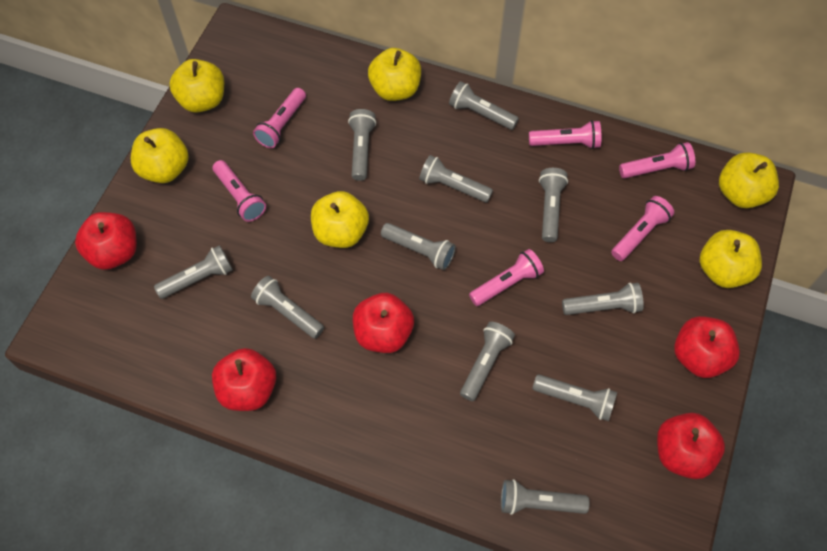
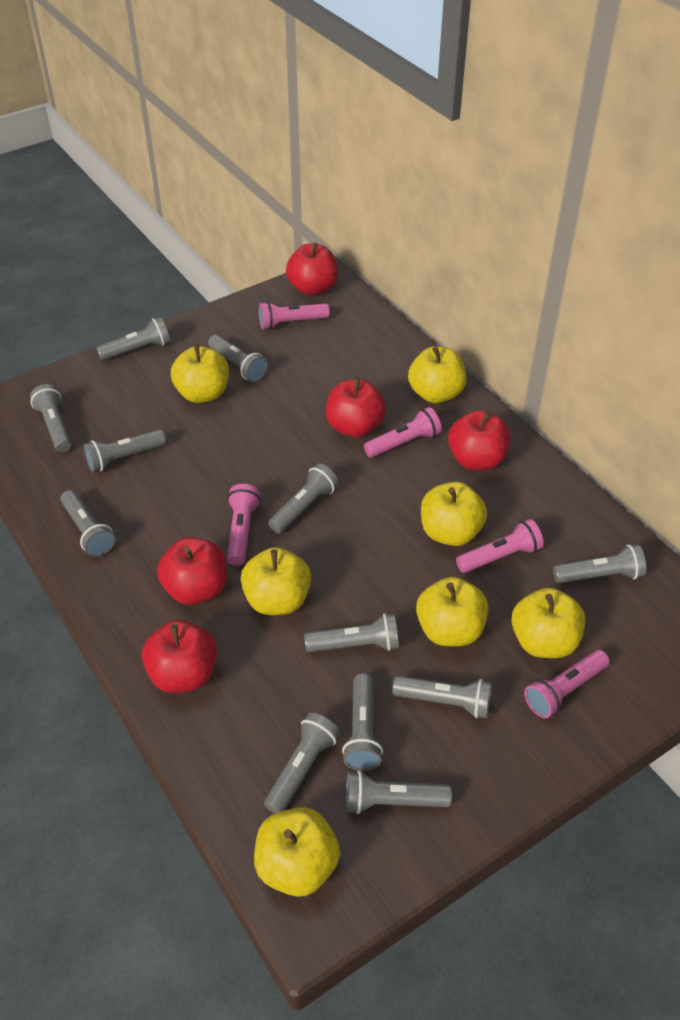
grey flashlight: [154,245,233,299] [251,276,324,339] [348,109,376,181] [381,223,456,270] [419,155,493,202] [449,81,519,130] [460,322,515,401] [501,479,589,515] [532,375,617,421] [539,168,568,242] [562,283,644,315] = 11 -> [30,384,72,452] [61,490,115,557] [84,430,166,472] [96,317,170,360] [208,335,268,382] [264,713,340,813] [268,464,339,534] [304,613,399,652] [342,673,383,771] [346,770,452,814] [392,676,492,718] [553,544,646,583] = 12
pink flashlight: [212,160,266,222] [253,88,306,148] [469,249,544,306] [529,120,601,149] [611,196,674,261] [619,142,695,178] = 6 -> [227,484,261,566] [259,301,330,330] [364,407,442,458] [456,519,544,573] [524,650,610,718] = 5
yellow apple: [131,128,189,183] [169,59,224,113] [311,191,369,248] [368,48,421,101] [700,230,762,288] [719,152,779,208] = 6 -> [171,344,229,403] [241,547,311,615] [254,807,340,897] [408,346,467,403] [416,577,489,646] [421,482,487,546] [511,588,585,658] = 7

